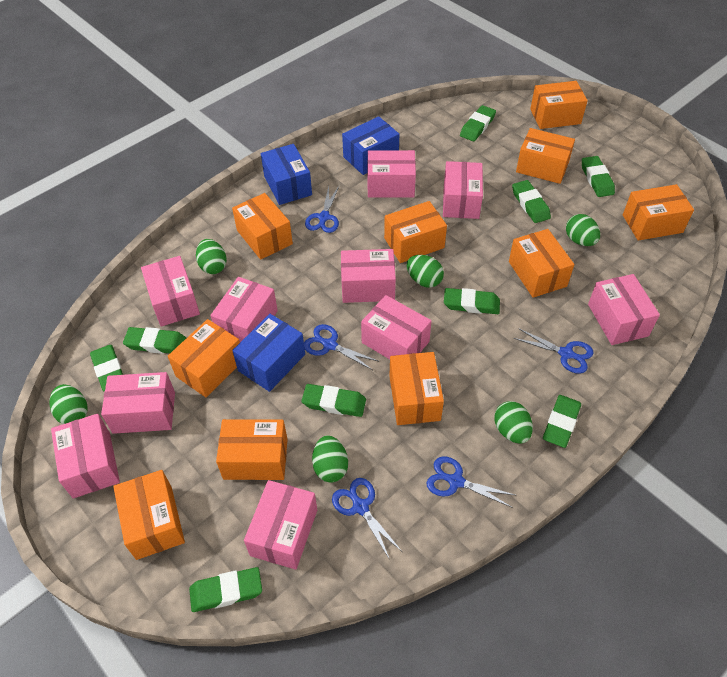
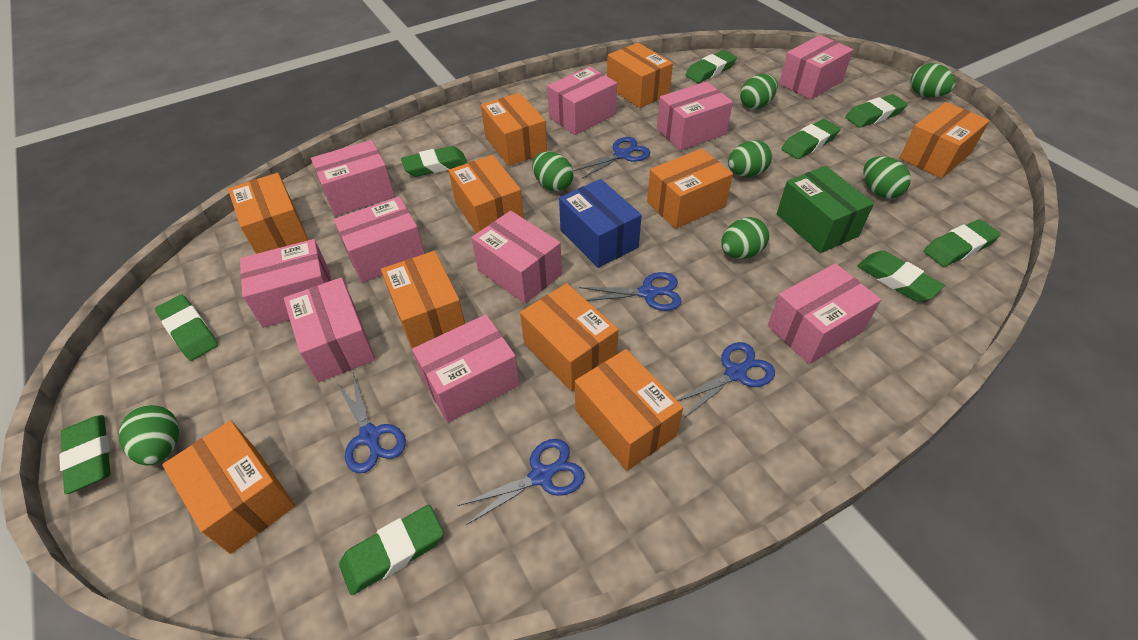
blue box: [232,314,305,392] [261,144,312,205] [342,116,399,175] = 3 -> [559,179,642,268] = 1
green box: none = 0 -> [777,166,874,253] = 1
green egg: [50,384,88,424] [196,239,227,274] [312,435,348,482] [407,255,444,288] [494,401,533,444] [566,214,600,246] = 6 -> [119,405,179,465] [532,151,574,191] [721,217,769,259] [728,140,772,177] [740,74,778,109] [863,156,911,199] [911,63,956,97] = 7

